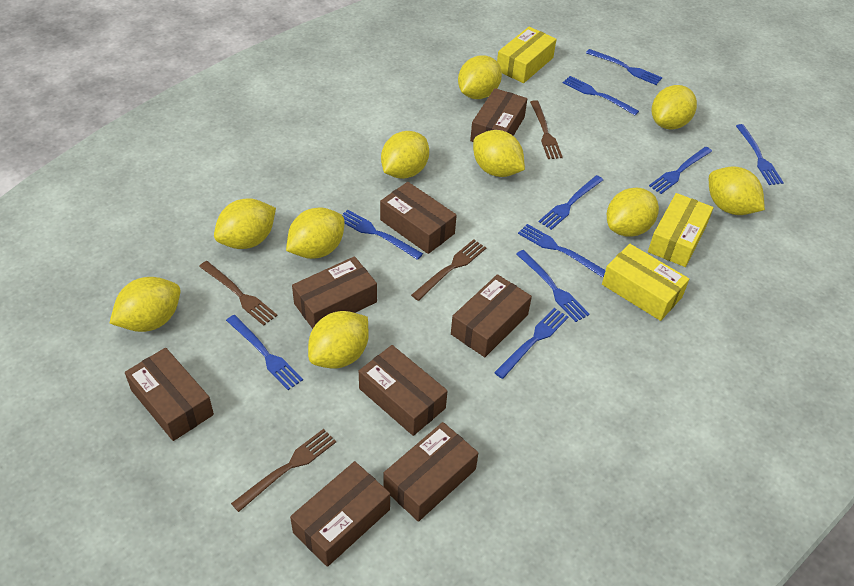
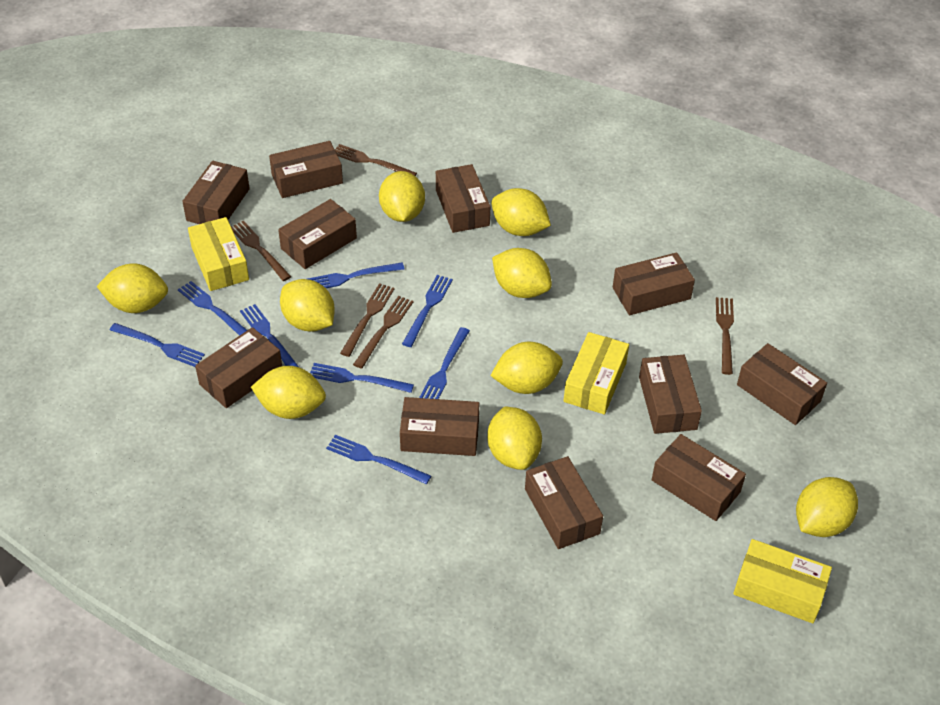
blue fork: [226,315,303,390] [342,209,423,260] [494,308,568,379] [516,250,589,322] [518,224,606,278] [539,175,603,230] [563,76,639,115] [586,49,662,85] [649,147,712,194] [736,124,784,185] = 10 -> [110,323,205,367] [178,281,247,336] [240,304,299,367] [308,262,404,288] [310,363,414,393] [326,435,431,484] [402,275,453,347] [419,327,470,399] = 8
brown box: [125,348,214,441] [290,461,390,567] [292,256,377,329] [359,345,447,436] [380,182,457,254] [384,422,478,522] [451,274,532,357] [470,88,527,142] = 8 -> [182,161,250,224] [195,327,282,408] [269,141,343,198] [278,199,357,269] [400,397,479,456] [436,164,490,233] [525,456,603,549] [613,252,695,315] [639,355,702,434] [652,434,746,521] [737,343,827,425] = 11
brown fork: [199,261,277,325] [231,429,336,512] [411,239,487,301] [530,100,563,159] = 4 -> [231,220,291,281] [335,144,417,176] [340,283,395,357] [353,296,414,369] [716,297,734,375] = 5
yellow lemon: [110,277,180,332] [214,198,276,249] [286,208,344,259] [308,311,369,368] [381,131,429,179] [458,55,502,99] [473,130,525,177] [607,188,659,237] [652,85,697,130] [709,166,765,215] = 10 -> [97,263,168,313] [251,366,326,419] [280,279,335,332] [379,171,425,222] [487,407,542,470] [490,342,563,394] [491,188,551,236] [492,248,552,298] [796,477,858,537] = 9

